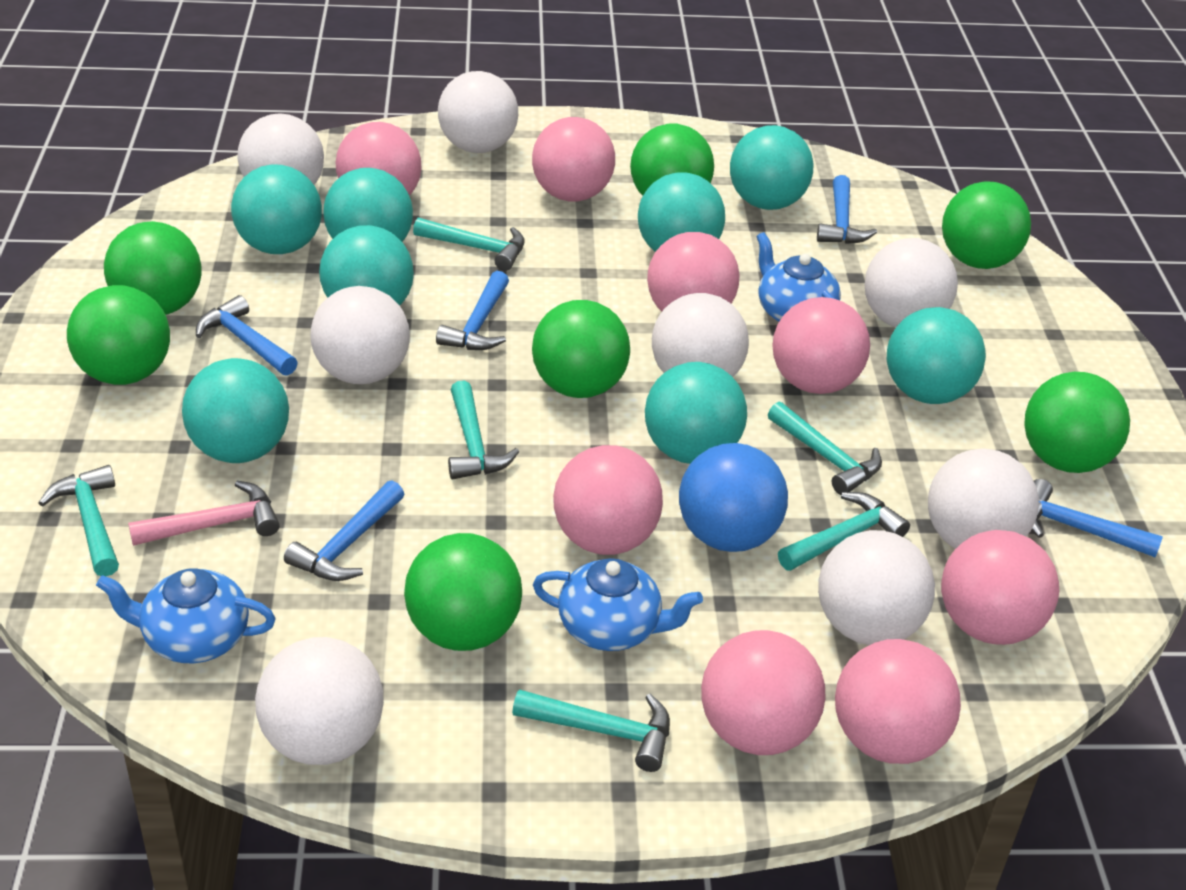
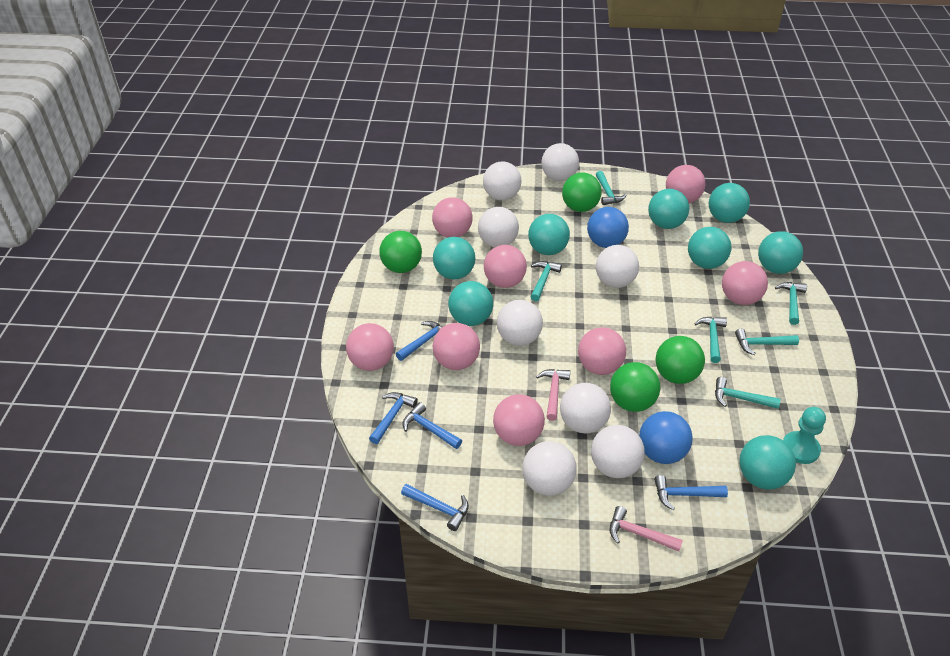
blue ball: [679,443,788,552] = 1 -> [587,207,629,248] [639,411,693,464] = 2
blue teapot: [96,568,276,663] [533,558,703,651] [756,232,841,322] = 3 -> none = 0
green ball: [67,285,170,385] [104,221,202,315] [404,533,522,651] [532,300,630,398] [630,124,714,196] [942,181,1031,269] [1024,372,1130,473] = 7 -> [379,231,422,273] [562,172,602,212] [610,362,660,412] [656,336,705,384] = 4
pink hammer: [128,481,280,546] = 1 -> [536,369,570,421] [609,506,683,552] = 2
turquoise pawn: none = 0 -> [783,407,826,464] = 1

